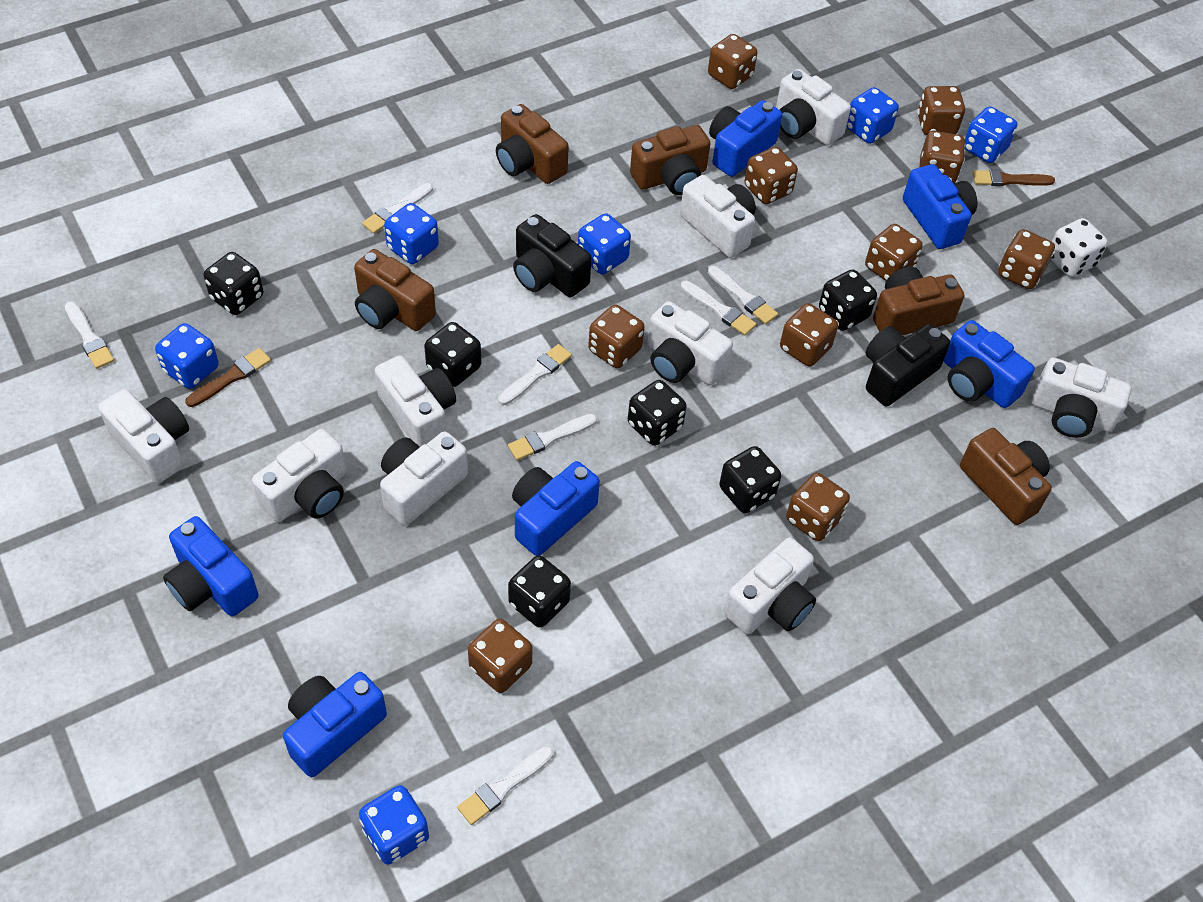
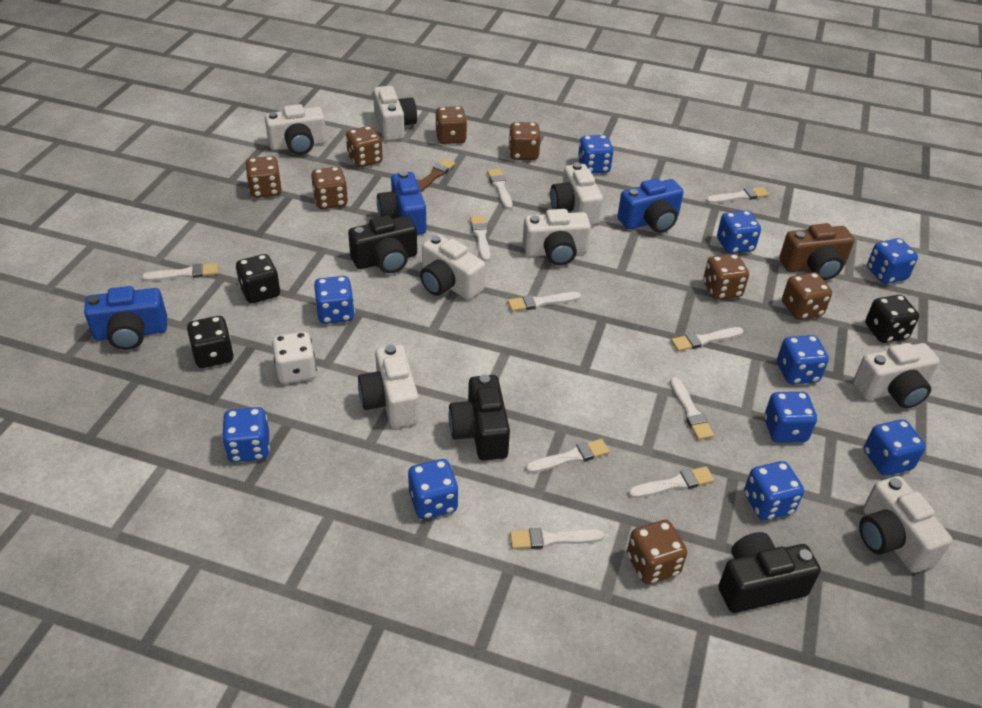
black camera: [513,214,592,297] [866,324,950,406] = 2 -> [348,215,417,273] [449,375,510,461] [718,532,821,613] = 3
black dice: [204,252,263,315] [424,322,481,387] [508,555,571,628] [628,380,687,446] [719,446,781,513] [819,269,877,331] = 6 -> [187,316,234,368] [236,254,280,303] [865,295,919,343] = 3
blue camera: [163,516,259,616] [283,672,387,777] [512,461,600,556] [709,100,782,177] [903,164,978,249] [944,320,1035,408] = 6 -> [84,286,167,350] [377,171,426,235] [618,178,684,233] = 3
blue dice: [155,323,219,389] [359,785,429,865] [384,203,439,264] [578,213,631,274] [846,87,899,144] [965,106,1017,163] = 6 -> [222,407,270,462] [314,276,355,324] [408,459,459,519] [578,135,613,174] [717,210,761,254] [744,461,804,520] [764,392,817,443] [777,335,829,385] [864,419,926,476] [867,238,918,284] = 10
brown brush: [185,348,271,407] [972,169,1055,186] = 2 -> [418,158,455,192] = 1
brown camera: [354,249,436,331] [496,104,569,184] [630,125,710,195] [873,267,964,335] [960,428,1052,525] = 5 -> [779,223,854,280] = 1
brown dice: [468,619,532,693] [588,304,645,368] [708,34,758,89] [745,147,798,204] [780,303,838,367] [786,473,850,541] [865,224,923,281] [917,86,965,135] [919,131,965,183] [998,229,1055,289] = 10 -> [245,156,282,198] [311,167,348,209] [346,126,383,167] [435,106,467,144] [509,122,541,160] [627,520,687,584] [703,254,749,300] [782,272,832,320] = 8
white brush: [65,301,114,369] [362,183,433,234] [457,746,553,825] [498,344,572,405] [508,414,597,460] [681,281,756,336] [708,266,778,324] = 7 -> [142,263,218,281] [470,215,490,261] [487,168,513,209] [508,292,581,312] [510,528,604,549] [526,439,610,473] [628,466,714,498] [670,377,714,440] [671,327,744,351] [706,187,769,203] = 10
white camera: [98,389,189,483] [252,429,346,522] [375,355,456,447] [380,431,468,526] [647,301,733,385] [680,175,756,258] [724,538,816,634] [776,69,851,145] [1032,357,1131,438] = 9 -> [265,104,327,155] [358,345,419,428] [373,86,417,141] [420,234,485,300] [522,209,591,266] [550,163,603,225] [853,343,940,408] [859,476,952,573] = 8

